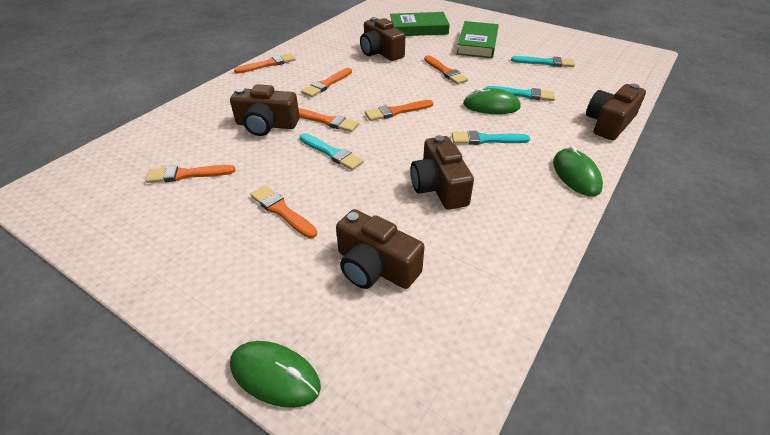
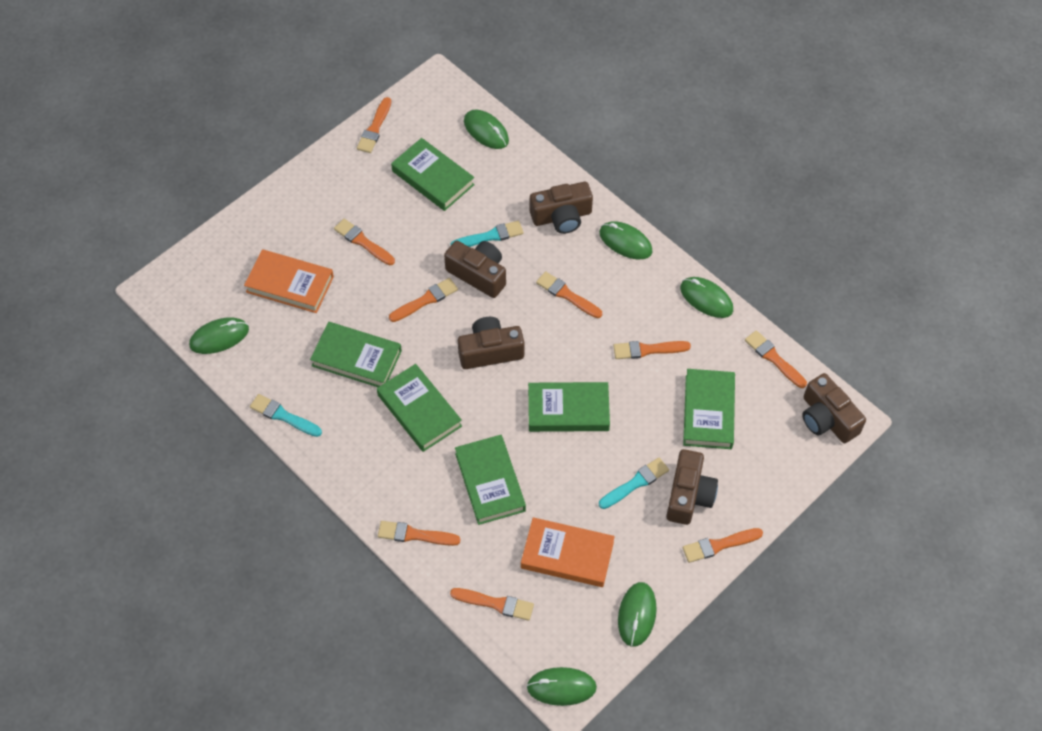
green book: [390,12,450,36] [456,21,499,58] = 2 -> [310,322,402,387] [377,364,462,452] [391,138,475,211] [455,435,526,525] [528,382,610,432] [683,369,735,449] = 6
green mouse: [230,341,321,408] [463,88,521,114] [553,146,603,196] = 3 -> [189,317,249,354] [464,109,509,149] [527,667,597,706] [599,221,652,259] [618,582,657,647] [680,277,733,318] = 6
orange book: none = 0 -> [244,249,334,313] [521,517,615,587] = 2
orange brush: [145,165,236,183] [234,53,296,74] [250,185,317,238] [298,108,359,132] [301,68,352,97] [365,100,433,121] [424,55,468,84] = 7 -> [334,219,395,265] [357,97,391,153] [378,521,460,546] [389,278,458,322] [450,588,534,621] [536,271,602,318] [613,341,691,359] [683,528,763,563] [745,330,807,388] = 9
turquoise brush: [300,133,364,170] [452,131,530,145] [486,86,555,101] [511,56,575,67] = 4 -> [250,394,322,437] [451,221,523,247] [599,457,669,509] = 3

